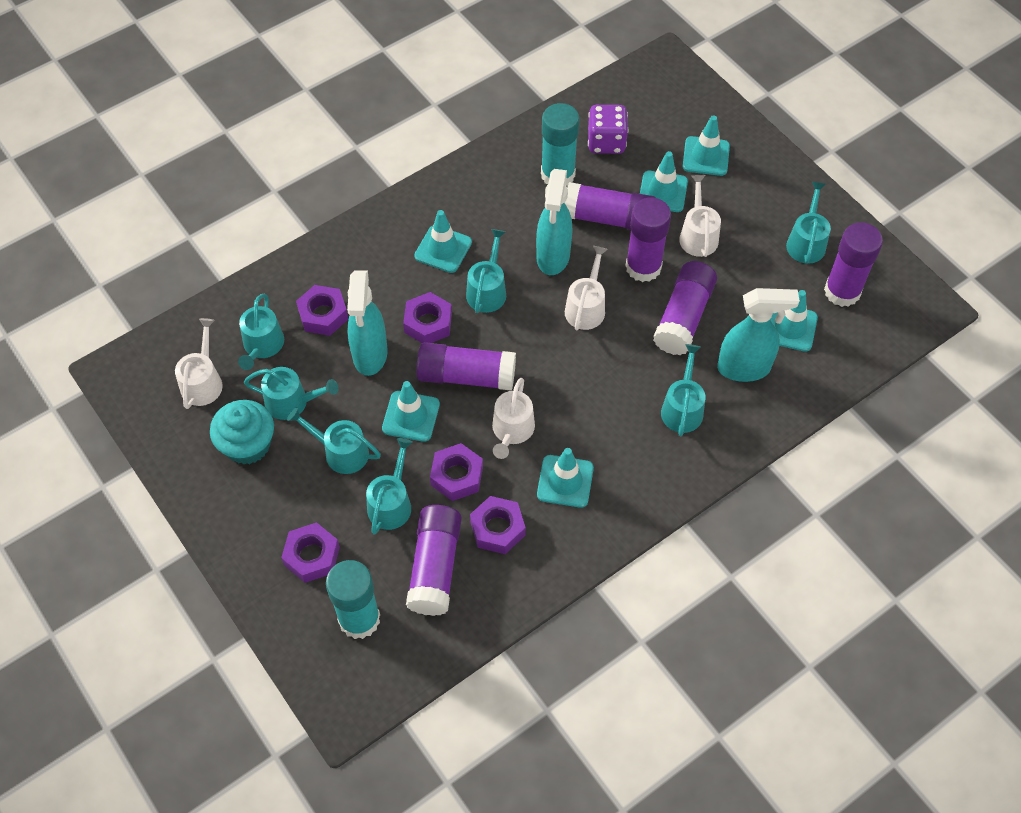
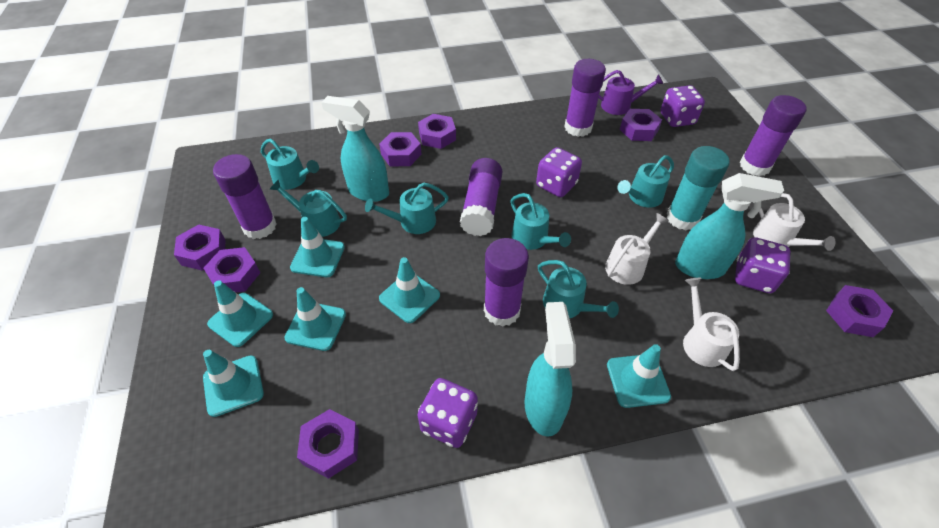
purple dice: [588,105,628,154] = 1 -> [417,378,478,448] [536,147,582,197] [661,85,705,127] [735,237,790,293] = 4
purple glue stick: [406,505,462,616] [416,342,516,391] [564,182,656,230] [626,197,671,282] [653,261,717,355] [824,222,883,307] = 6 -> [213,154,277,239] [460,158,502,236] [484,238,529,327] [564,59,606,137] [740,95,807,176] = 5
purple nut: [281,522,340,583] [296,285,348,336] [403,292,452,343] [430,443,483,501] [470,496,526,554] = 5 -> [174,224,225,271] [204,247,260,292] [297,409,359,479] [379,132,422,166] [418,114,456,149] [620,109,662,141] [826,285,893,337] = 7
purple watering can: none = 0 -> [599,70,663,115] = 1
turquoise cupcake: [210,400,274,464] = 1 -> none = 0
turquoise glue stick: [326,560,380,639] [541,103,579,186] = 2 -> [666,146,730,231] = 1
turquoise watering can: [238,294,284,370] [244,367,339,420] [287,407,381,474] [366,438,413,535] [466,229,506,313] [661,344,705,436] [786,182,831,264] = 7 -> [261,139,319,190] [269,180,347,237] [365,183,449,234] [510,193,571,250] [538,260,619,318] [617,155,674,208] = 6
white watering can: [175,318,223,409] [492,378,535,459] [565,246,608,330] [679,175,721,257] = 4 -> [605,213,669,285] [683,278,740,371] [753,193,836,251] = 3

